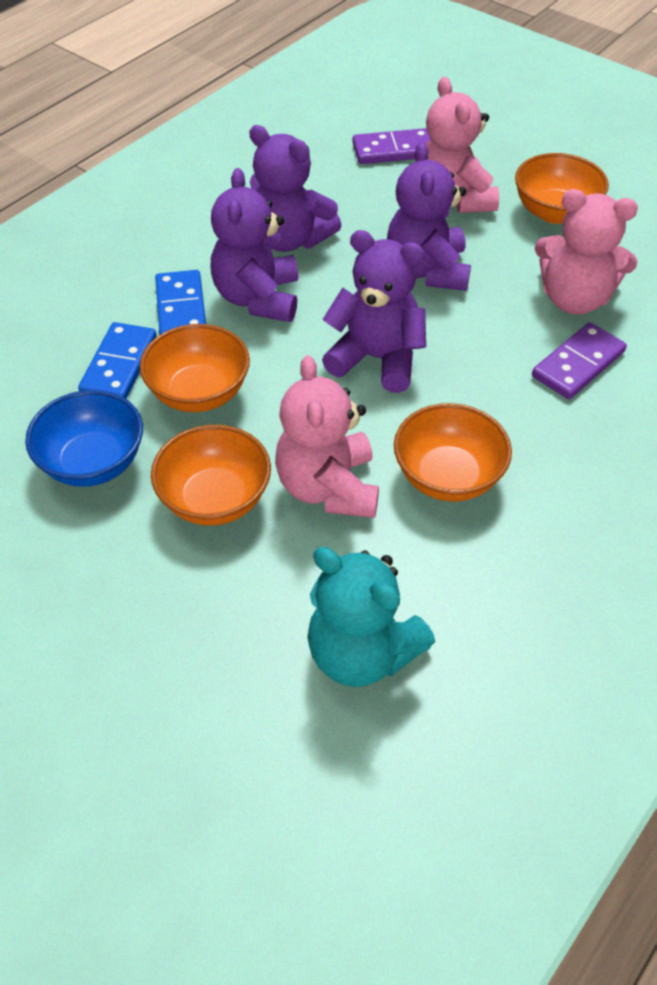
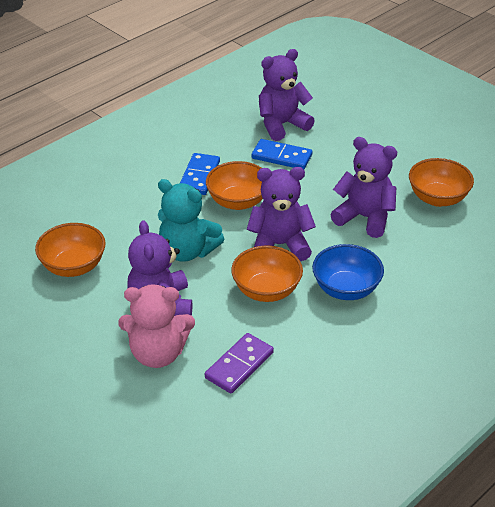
pink teddy bear: [275,355,379,518] [426,77,499,213] [535,189,638,315] = 3 -> [118,284,195,368] = 1
purple domino: [352,128,431,164] [532,322,627,399] = 2 -> [205,333,274,393] = 1

